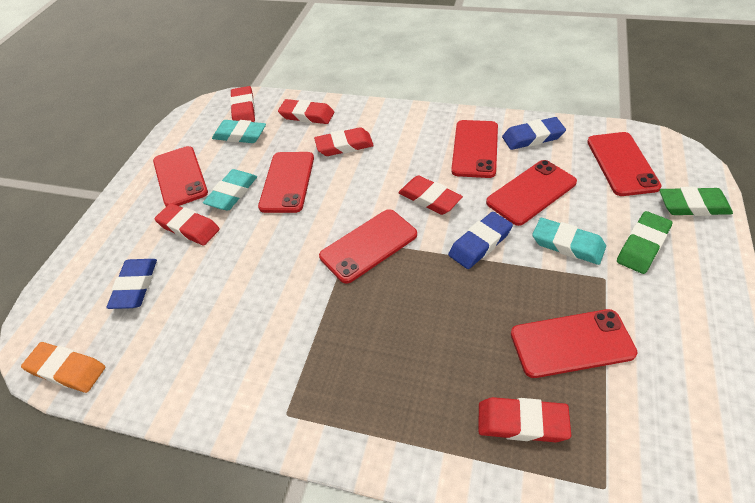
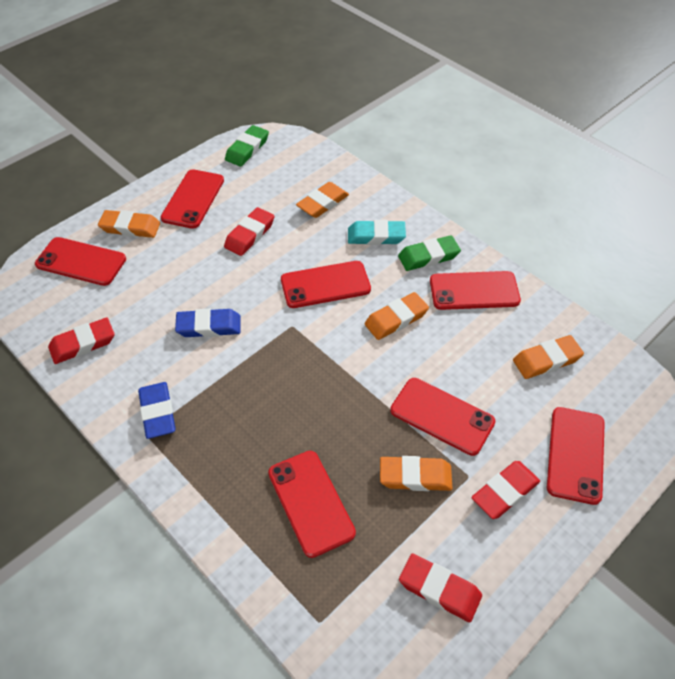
blue eraser: [106,259,157,309] [448,212,513,269] [502,117,566,150] = 3 -> [138,382,176,439] [175,308,240,337] = 2
orange eraser: [21,342,105,393] = 1 -> [98,210,160,238] [296,182,349,218] [365,292,429,340] [380,456,453,491] [513,335,584,379] = 5
red eraser: [154,203,220,246] [230,86,255,122] [278,99,334,124] [314,127,374,156] [398,175,463,215] [478,397,571,442] = 6 -> [48,318,115,364] [224,207,274,256] [399,553,482,623] [472,461,540,519] = 4
turquoise eraser: [203,169,257,210] [212,120,266,143] [532,218,606,265] = 3 -> [348,220,406,245] = 1

